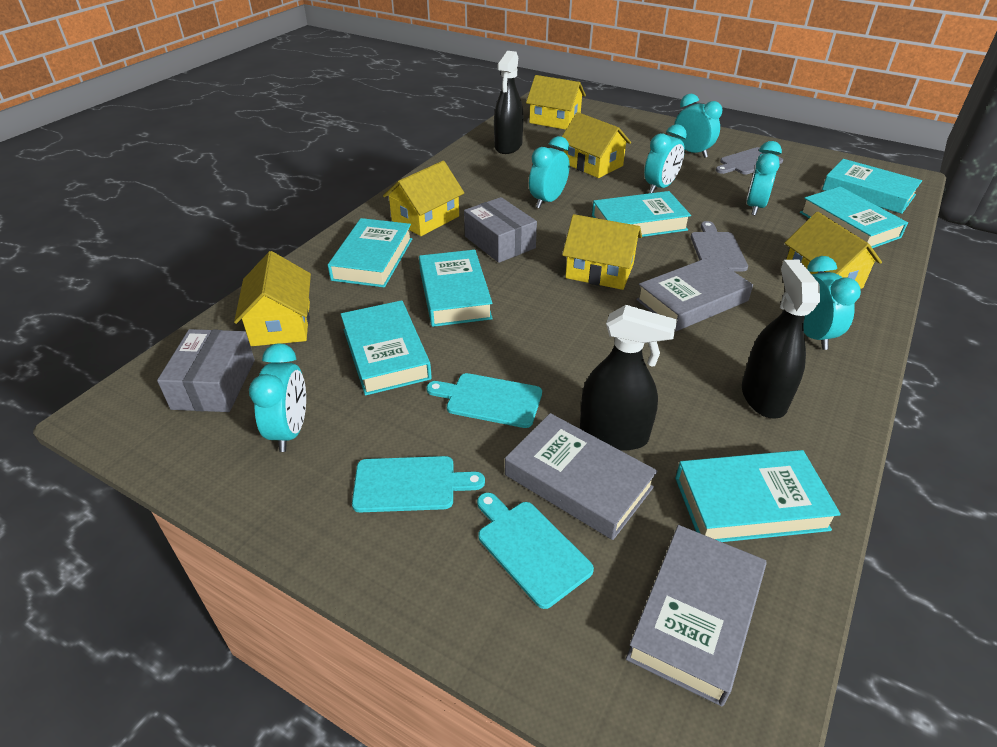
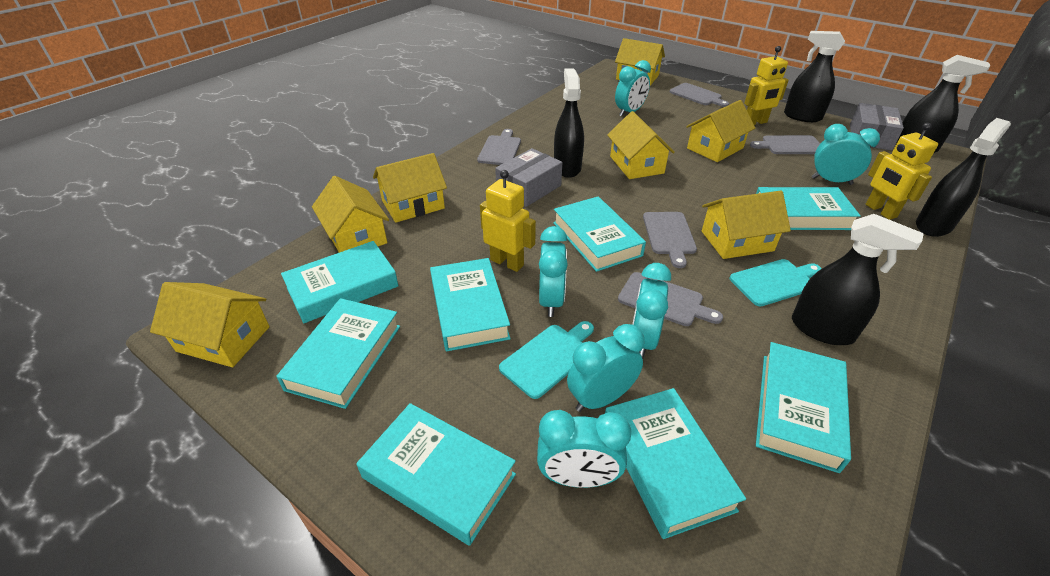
black spray bottle: [494,51,524,154] [580,305,678,451] [742,260,820,419] = 3 -> [554,68,584,178] [784,31,845,122] [792,214,924,345] [896,55,991,153] [916,118,1011,237] = 5
grey book: [505,413,658,540] [626,525,767,706] [636,257,753,331] = 3 -> none = 0
grey cutting board: [691,221,748,271] [716,147,783,175] = 2 -> [477,129,521,165] [618,272,723,326] [643,212,697,268] [670,83,729,107] [750,135,820,154] = 5
turquoise book: [328,218,412,287] [341,300,432,396] [419,250,493,327] [592,191,691,237] [675,450,841,542] [800,186,908,248] [822,159,922,214] = 7 -> [276,298,400,409] [281,241,399,323] [356,403,516,546] [430,258,511,351] [553,196,646,272] [605,388,746,539] [756,187,861,230] [756,342,851,473] = 8
turquoise cutting board: [352,456,485,512] [427,373,542,428] [477,493,594,609] = 3 -> [499,321,594,399] [730,259,822,307] = 2
yellow house: [234,251,311,346] [383,161,464,236] [526,75,586,130] [562,112,631,178] [562,214,642,290] [785,212,882,289] = 6 -> [150,282,270,367] [312,176,389,253] [373,153,447,223] [607,111,675,179] [615,38,665,86] [686,100,755,162] [702,191,791,259] = 7
yellow robot: none = 0 -> [480,170,536,272] [744,46,789,125] [866,123,938,220] = 3

